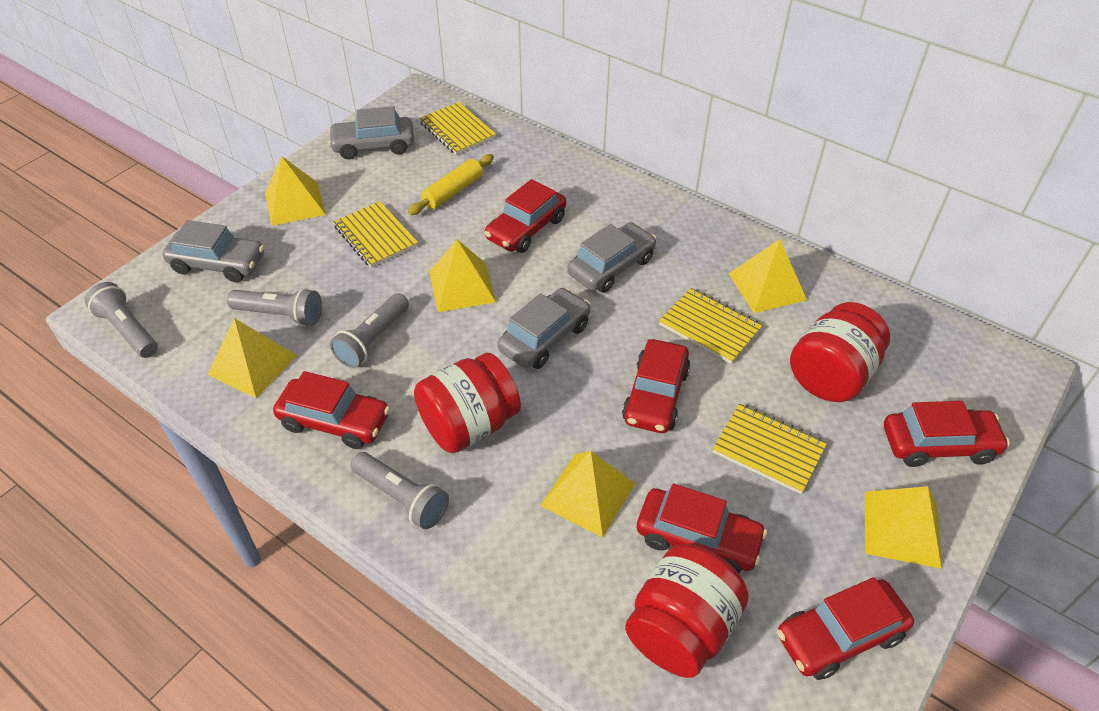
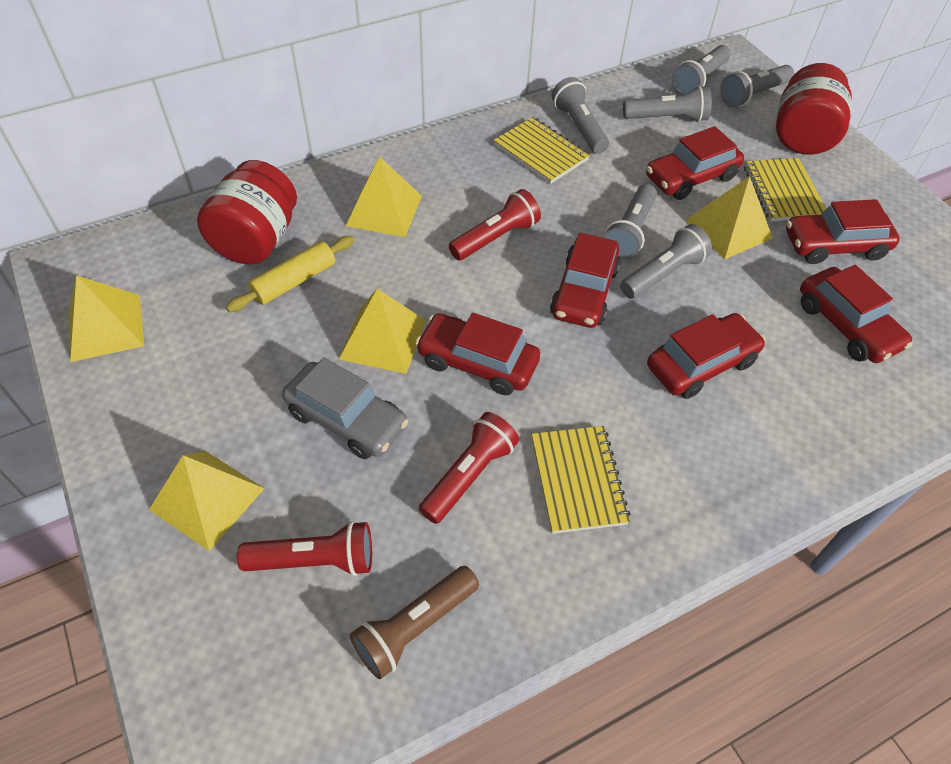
brown flashlight: none = 0 -> [350,566,479,679] = 1
grey car: [162,220,264,282] [328,106,414,159] [498,288,591,369] [567,222,657,293] = 4 -> [282,358,408,459] = 1
grey flashlight: [85,282,158,358] [227,288,322,326] [330,293,409,368] [350,452,449,529] = 4 -> [552,77,609,154] [604,184,657,259] [620,224,712,299] [623,85,712,122] [672,45,730,95] [720,65,794,107] = 6
red flashlight: none = 0 -> [237,521,372,576] [419,412,519,524] [449,189,541,260] = 3
red jar: [414,353,521,453] [625,544,749,678] [790,302,890,402] = 3 -> [197,160,297,264] [776,63,852,155] = 2
yellow notebook: [333,201,418,268] [419,102,496,155] [659,288,763,364] [713,403,827,494] = 4 -> [494,117,590,184] [531,426,630,534] [744,158,826,222] = 3
yellow pyramid: [207,318,298,398] [265,156,326,226] [429,240,496,312] [540,451,635,537] [729,239,807,313] [865,486,942,569] = 6 -> [69,275,144,362] [149,451,265,551] [339,289,426,374] [346,156,422,237] [686,176,773,259] = 5

